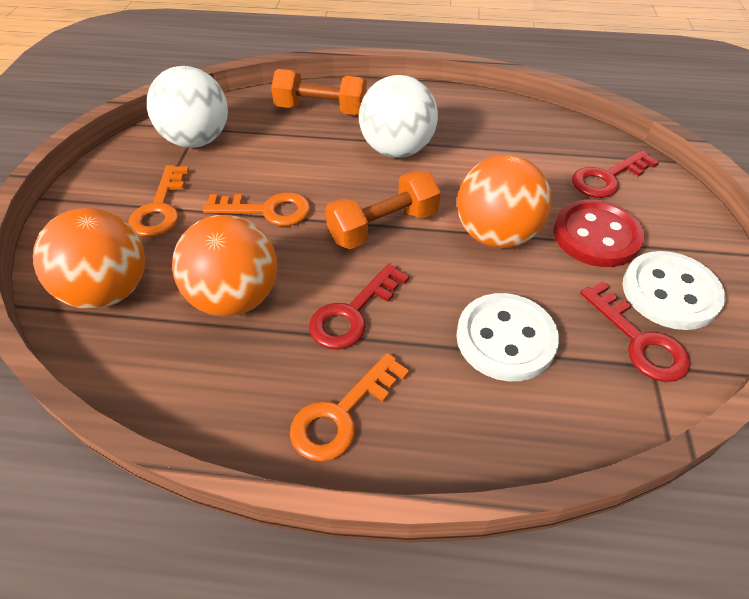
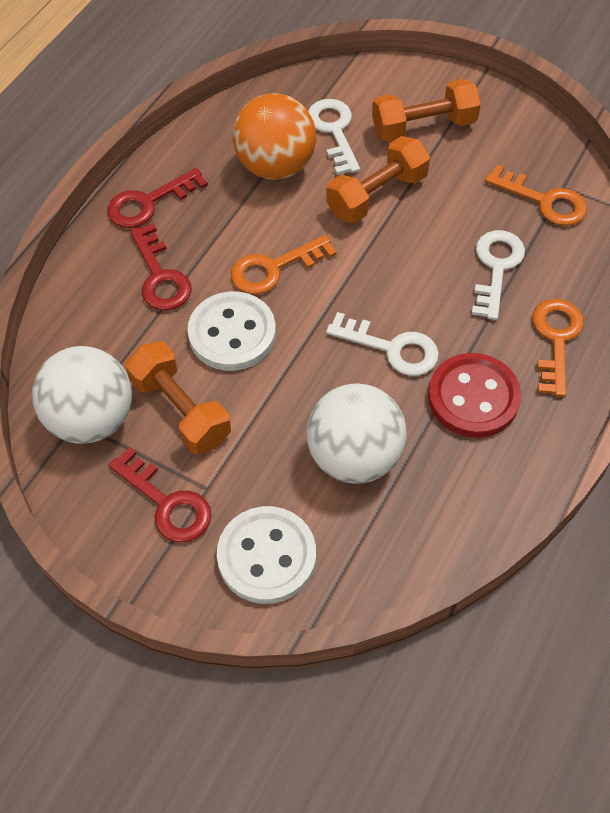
orange ball: [33,208,145,309] [172,215,277,317] [457,155,551,248] = 3 -> [233,93,316,180] = 1
orange dumbbell: [271,69,367,115] [325,170,441,249] = 2 -> [125,341,231,455] [326,136,430,223] [372,79,481,142] = 3
white key: none = 0 -> [308,99,360,175] [326,312,439,376] [472,230,525,320] = 3

